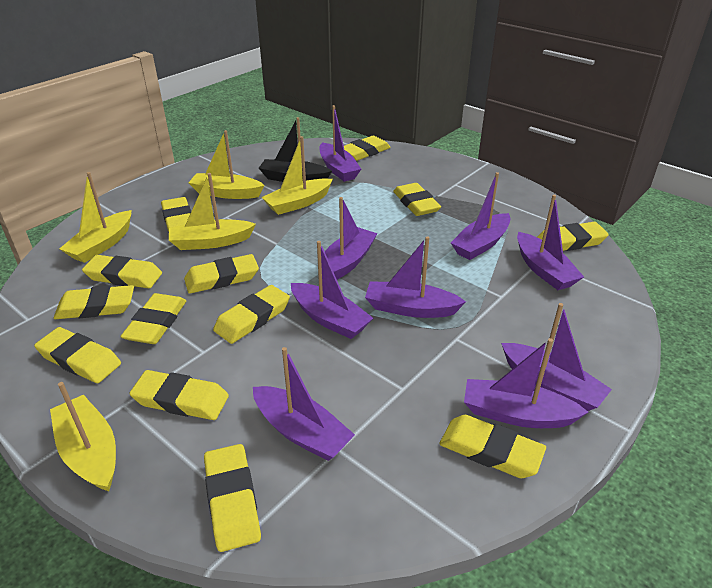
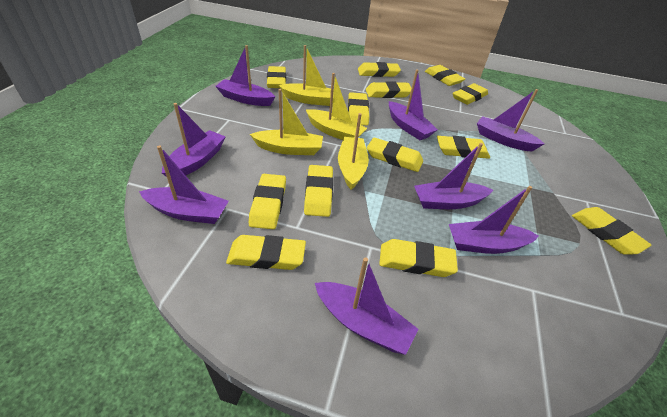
black boat: [259,117,332,182] = 1 -> none = 0
purple boat: [253,347,355,461] [291,241,373,339] [319,105,361,182] [325,197,378,279] [365,236,466,318] [451,172,510,260] [464,338,588,428] [501,303,612,411] [517,195,584,290] = 9 -> [139,145,229,224] [162,103,226,177] [215,45,275,106] [315,257,419,355] [389,69,438,140] [414,143,493,209] [449,186,539,254] [477,89,544,151] = 8
yellow boat: [50,382,116,491] [59,172,131,263] [169,173,256,250] [188,130,265,199] [261,136,333,215] = 5 -> [250,89,323,155] [278,45,334,106] [306,73,367,140] [338,113,369,190] = 4

